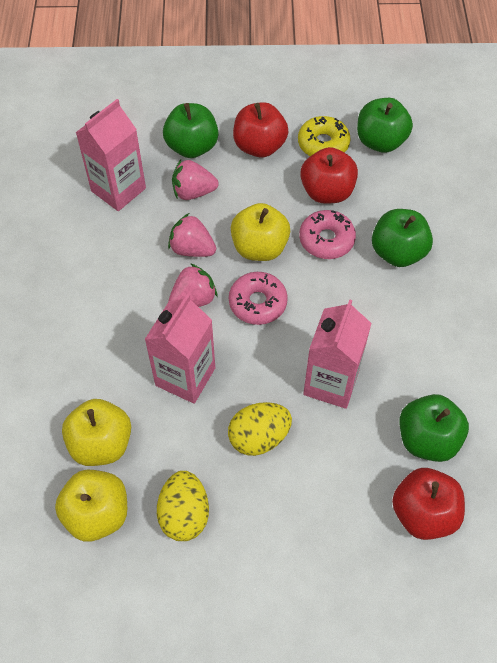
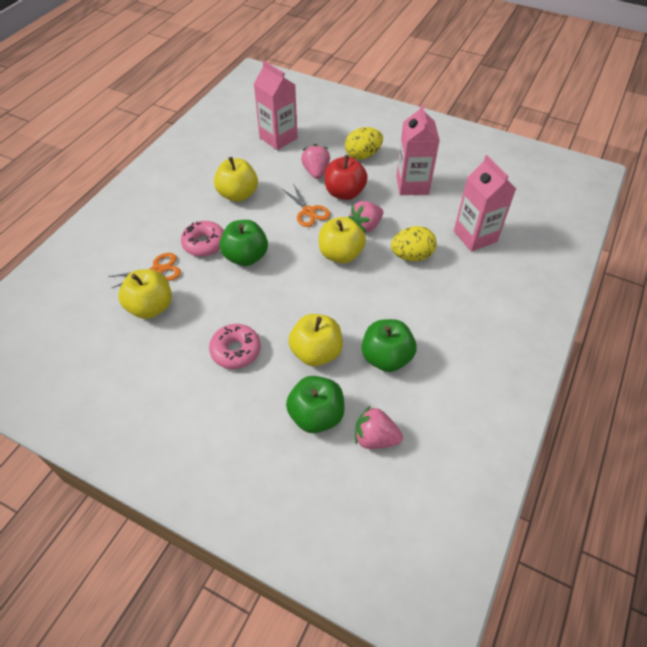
green apple: [163,103,218,158] [357,98,413,153] [372,209,433,267] [400,394,469,462] = 4 -> [220,220,268,266] [286,376,345,433] [362,319,417,372] = 3
orange scissors: none = 0 -> [108,253,181,288] [281,183,330,227] = 2
red apple: [233,102,289,158] [300,147,358,203] [392,468,465,540] = 3 -> [324,155,368,200] = 1
yellow apple: [55,470,127,542] [62,399,131,466] [231,203,290,261] = 3 -> [118,269,172,319] [214,157,258,202] [288,314,343,366] [319,217,366,263] = 4
yellow donut: [298,116,350,156] = 1 -> none = 0

